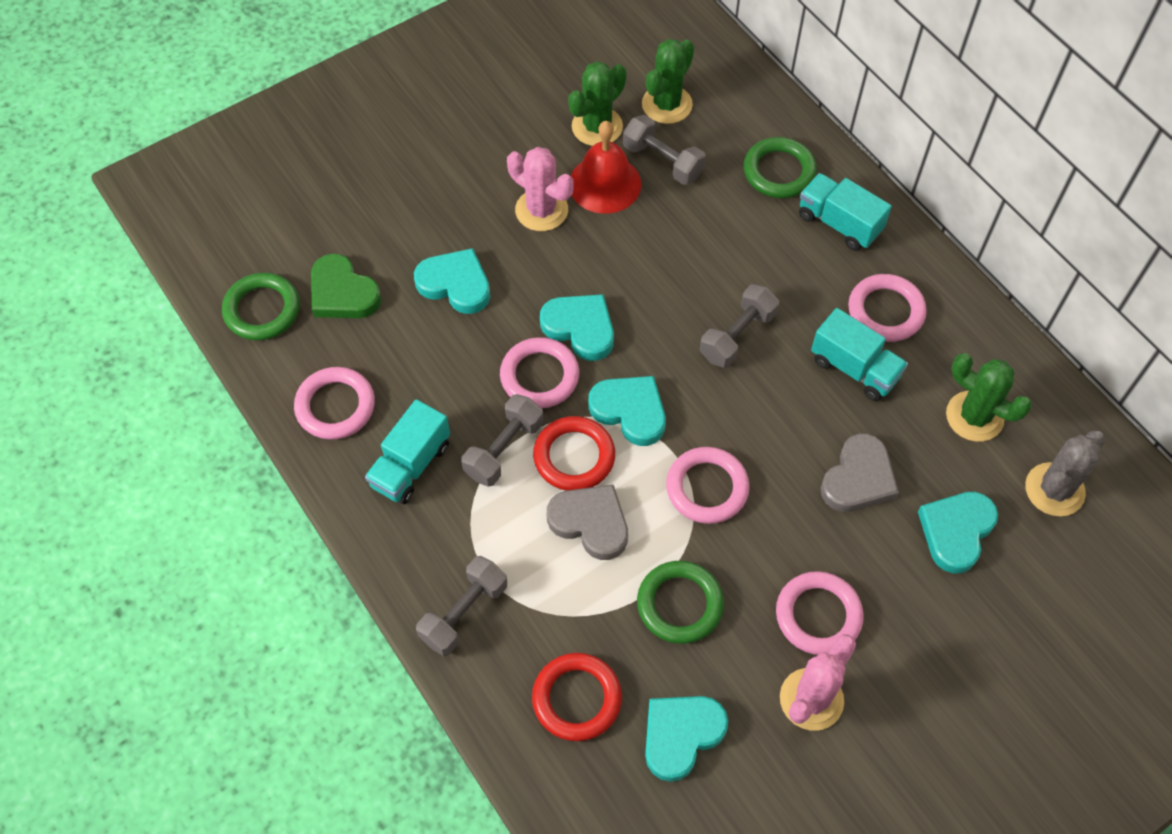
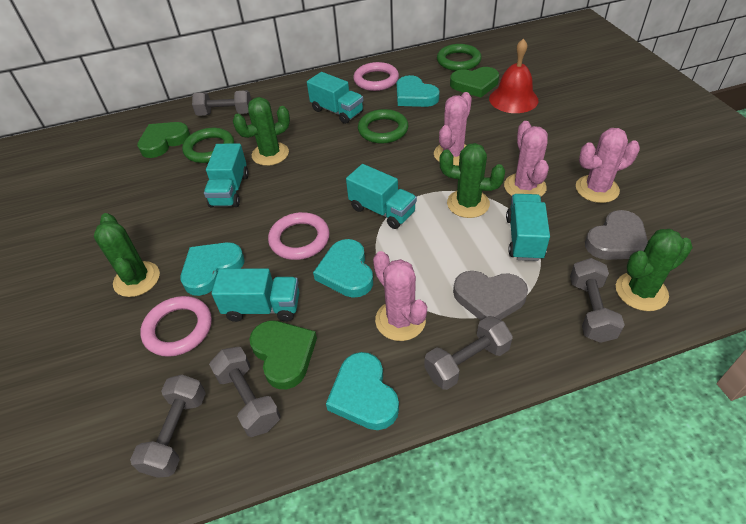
green cactus: [568,61,626,146] [642,39,694,124] [946,353,1032,442] = 3 -> [94,213,160,297] [233,97,290,166] [439,143,505,218] [616,229,693,311] = 4
green heart: [311,253,381,318] = 1 -> [137,122,190,158] [249,321,317,389] [450,67,499,97] = 3
grey cactus: [1025,430,1105,516] = 1 -> none = 0
grey dumbbell: [416,556,507,656] [461,394,543,487] [623,115,706,185] [700,284,779,368] = 4 -> [130,375,206,478] [192,90,251,116] [209,347,281,437] [424,316,513,390] [570,258,625,343] = 5
pink cactus: [507,147,574,231] [780,634,856,731] = 2 -> [373,251,427,341] [434,92,472,166] [504,121,549,197] [576,128,640,203] = 4
pink ring: [294,367,375,440] [500,337,579,408] [666,447,750,524] [776,571,864,655] [848,274,926,342] = 5 -> [140,296,212,357] [268,212,330,260] [353,62,399,91] = 3
red ring: [532,653,622,741] [533,416,615,491] = 2 -> none = 0
turquoise heart: [414,248,490,314] [540,294,614,361] [588,376,666,446] [645,696,728,782] [918,492,998,573] = 5 -> [181,242,245,296] [313,239,373,298] [326,352,399,430] [397,75,440,107] = 4
turquoise truck: [365,399,450,504] [799,173,892,251] [811,308,908,401] = 3 -> [204,143,249,207] [212,268,299,322] [307,72,363,124] [346,164,417,229] [506,194,550,261] = 5

